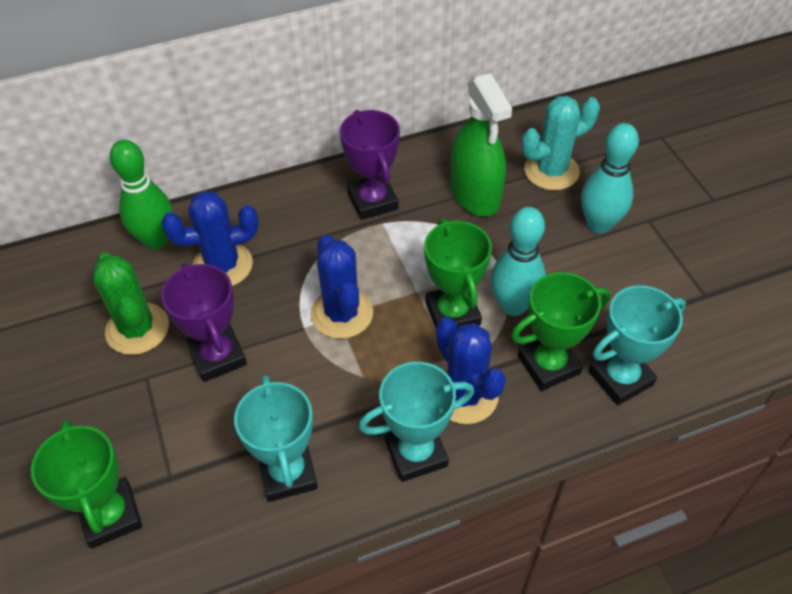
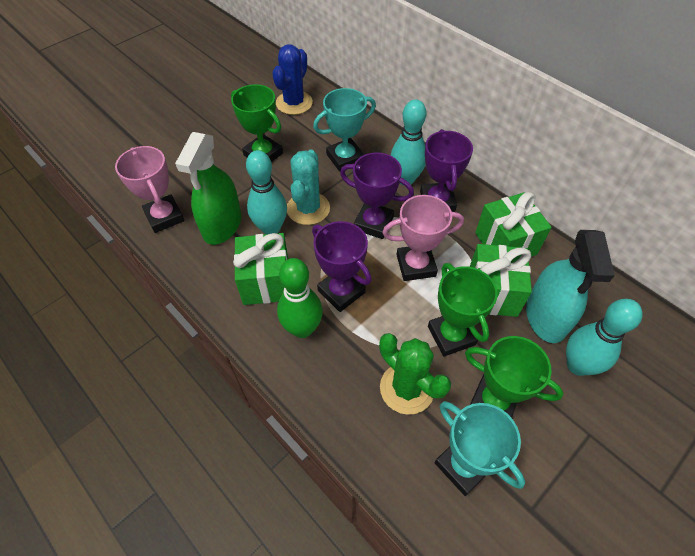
blue cactus: [161,191,259,286] [310,235,373,339] [436,317,506,424] = 3 -> [272,44,313,115] = 1
green gift: none = 0 -> [233,233,288,305] [470,244,532,317] [475,192,552,257] = 3
pink trophy: none = 0 -> [115,146,184,233] [382,195,464,281] = 2
purple trophy: [161,263,247,382] [340,110,400,220] = 2 -> [312,221,372,312] [340,152,414,239] [420,129,473,212] = 3
turquoise bowling pin: [491,207,546,316] [581,123,639,234] = 2 -> [246,150,287,234] [391,99,426,185] [566,299,643,376] = 3
turquoise spray bottle: none = 0 -> [526,230,615,343] = 1
turquoise trophy: [234,375,318,502] [358,362,474,482] [588,285,686,405] = 3 -> [313,88,376,172] [435,401,525,496] = 2

